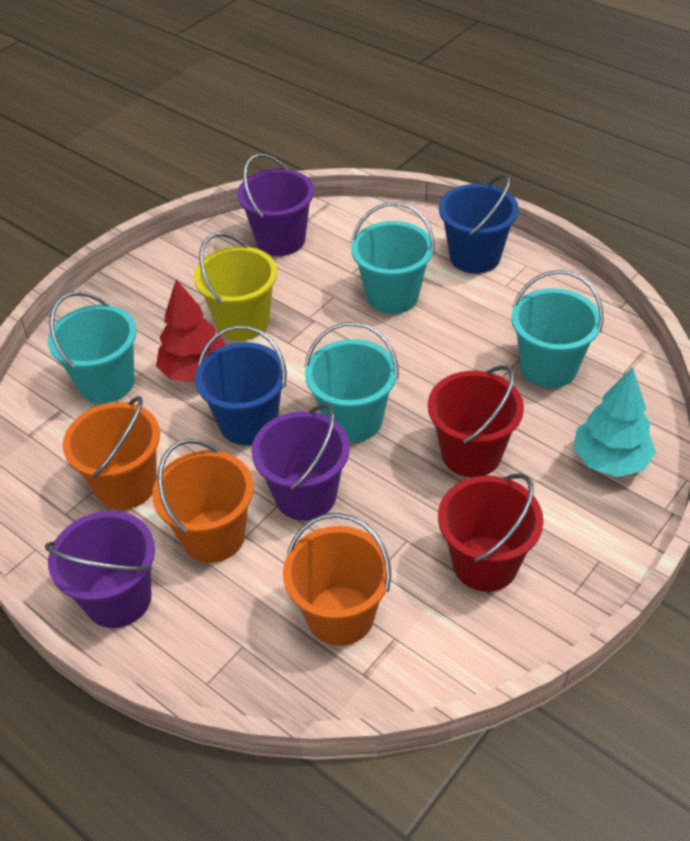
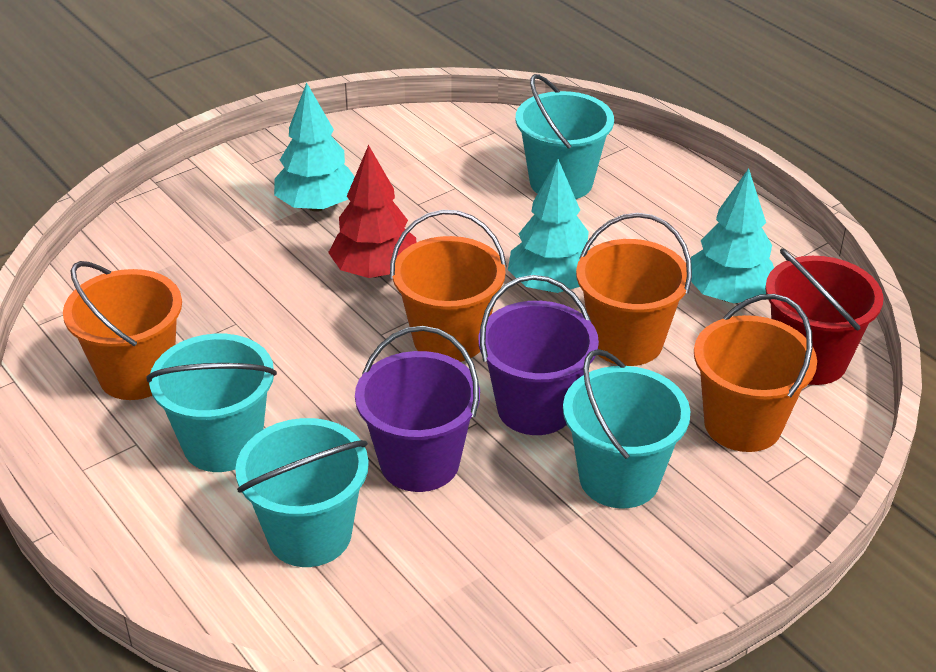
blue bucket: [195,325,287,445] [439,174,519,274] = 2 -> none = 0
orange bucket: [63,396,160,510] [152,439,254,563] [283,513,391,646] = 3 -> [63,261,182,400] [390,210,507,362] [576,213,692,366] [694,294,817,452] = 4
purple bucket: [45,511,155,628] [237,154,314,256] [251,404,350,521] = 3 -> [355,326,480,492] [478,275,599,435] = 2
red bucket: [428,365,524,477] [438,473,544,592] = 2 -> [765,248,884,385] = 1
turquoise tree: [573,367,656,477] = 1 -> [274,83,355,212] [508,159,590,293] [691,168,774,303] = 3
yellow bucket: [194,232,277,341] = 1 -> none = 0

